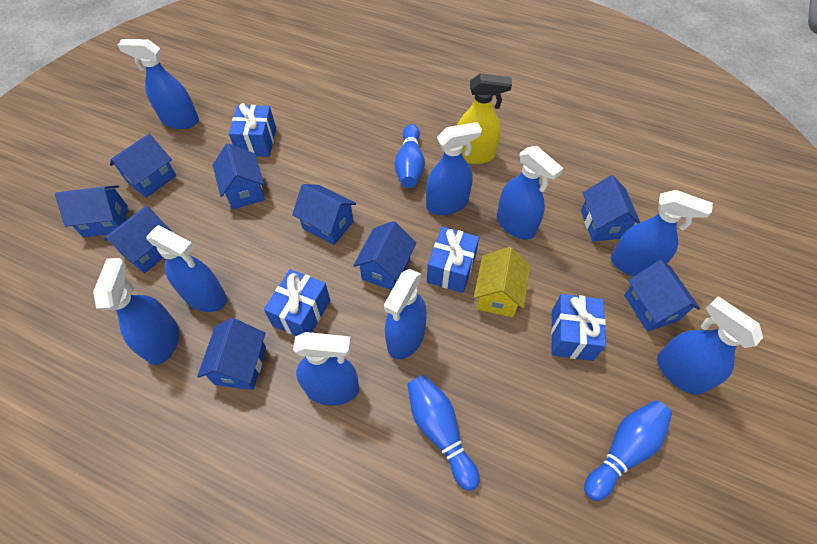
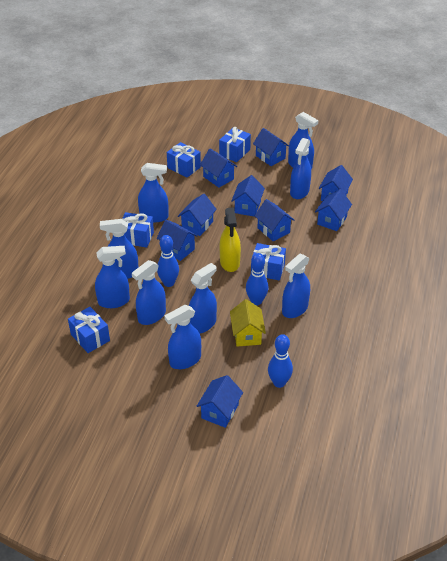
blue gift: [229,103,276,157] [264,269,330,336] [427,227,479,293] [551,294,606,361] = 4 -> [68,307,110,353] [122,212,154,248] [167,142,201,178] [219,127,251,162] [251,243,286,281] = 5

